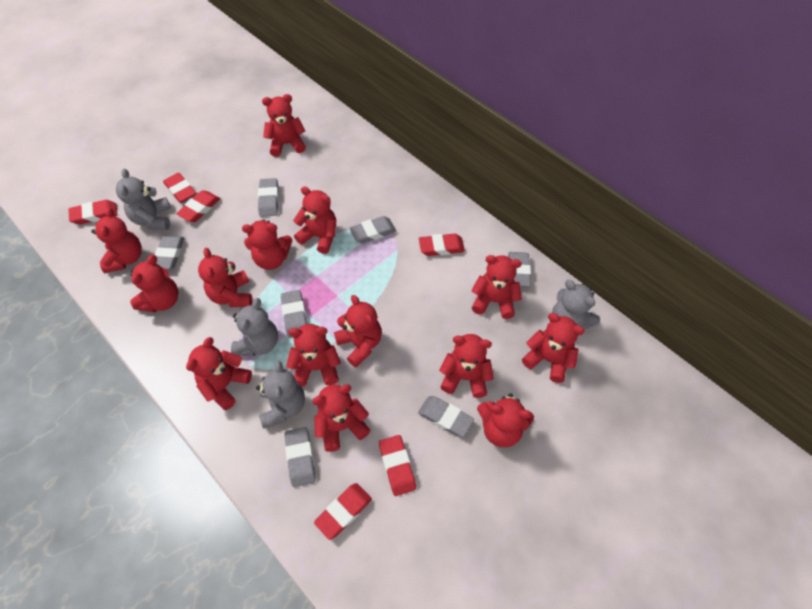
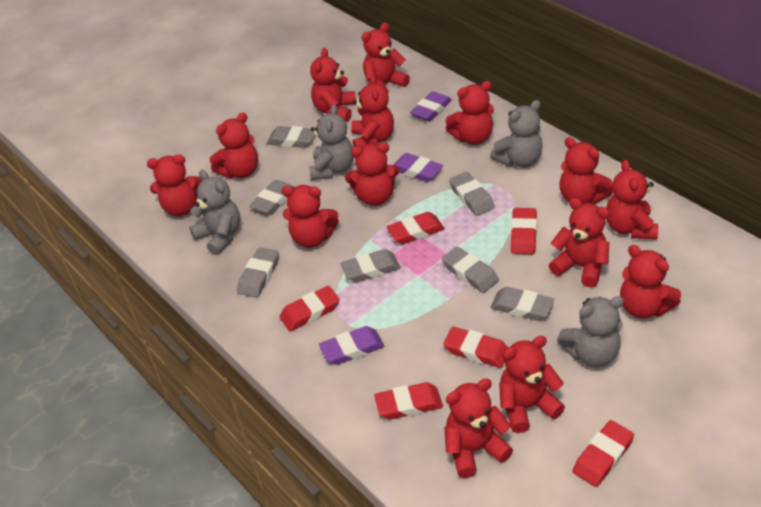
purple eraser: none = 0 -> [319,326,384,365] [394,153,443,182] [410,91,452,121] = 3

